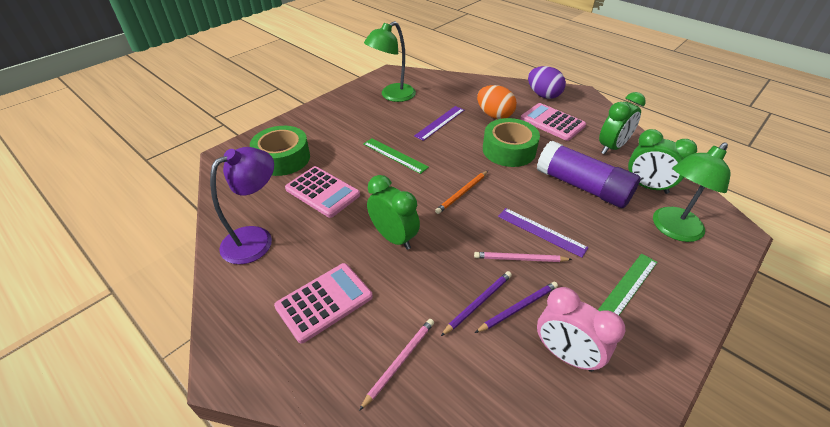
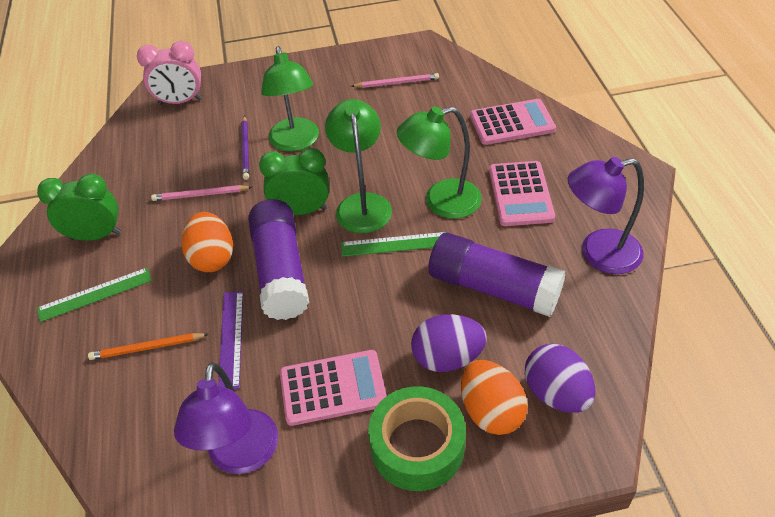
green clock: [367,175,420,250] [599,92,646,154] [628,129,697,194] = 3 -> [37,174,121,241] [259,148,329,215] = 2
green lamp: [364,21,416,102] [653,142,730,242] = 2 -> [261,46,319,152] [325,99,392,233] [397,107,482,219] = 3
green tape: [250,126,310,176] [483,118,540,167] = 2 -> [368,386,466,491] = 1
orange egg: [477,85,517,119] = 1 -> [181,212,233,272] [461,360,528,435] = 2
purple egg: [528,66,566,99] = 1 -> [411,314,487,372] [525,344,595,413] = 2
purple glue stick: [537,141,640,208] = 1 -> [248,199,309,320] [429,233,566,317] = 2
purple lamp: [210,147,274,264] = 1 -> [174,362,278,474] [568,157,644,274] = 2
purple pencil: [441,271,512,336] [475,282,558,333] = 2 -> [242,115,249,180] = 1
purple ruler: [414,106,464,141] [498,208,589,258] = 2 -> [218,291,243,389] = 1

